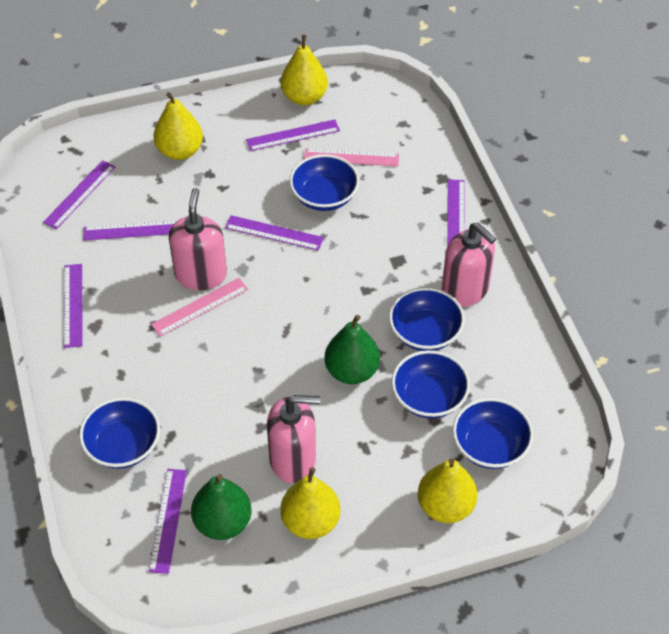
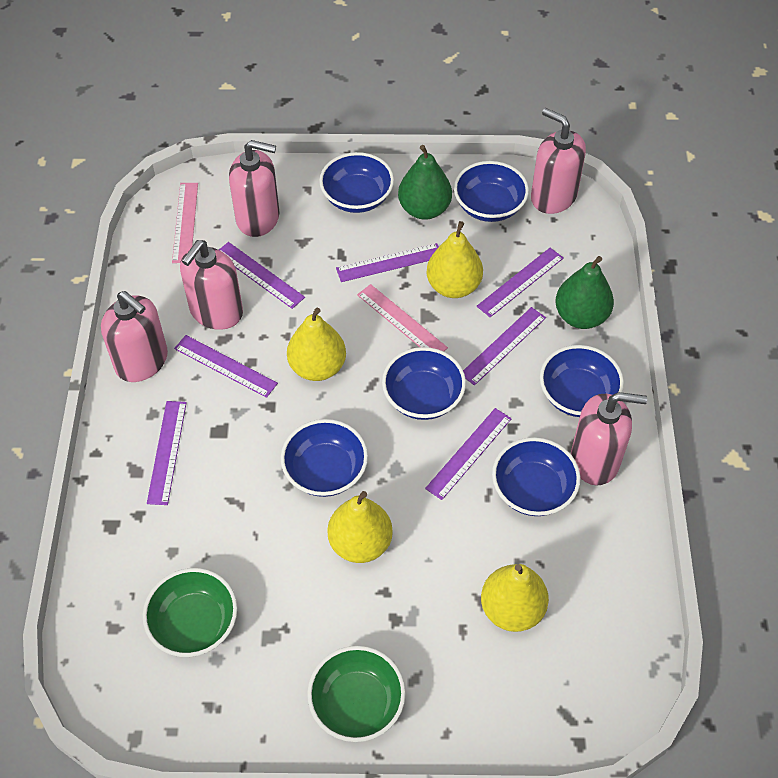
blue bowl: [79,397,160,469] [289,154,359,211] [389,287,465,351] [391,350,470,418] [453,398,533,469] = 5 -> [281,419,368,497] [319,152,394,213] [382,347,466,420] [454,161,529,222] [492,437,580,516] [540,345,624,417] = 6
green bowl: none = 0 -> [143,568,237,657] [307,646,406,742] = 2
pink soap dispenser: [169,188,227,290] [267,395,320,483] [442,223,496,307] = 3 -> [101,291,168,382] [180,240,243,330] [229,140,280,237] [531,108,586,214] [571,392,647,486] = 5

